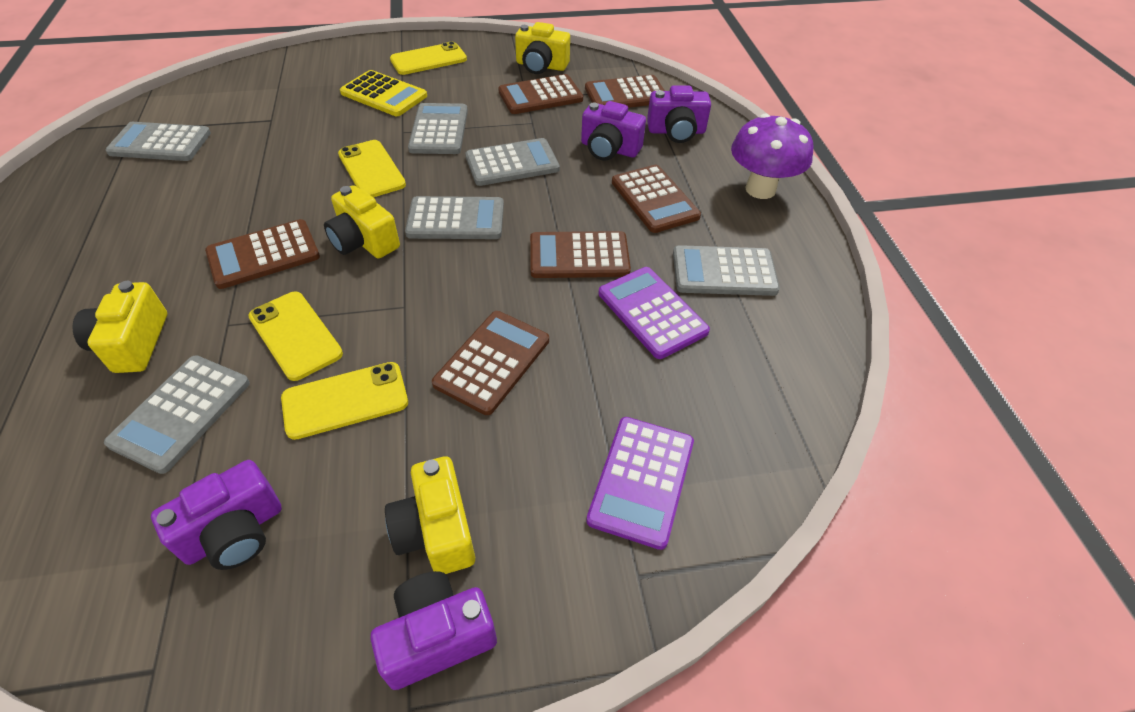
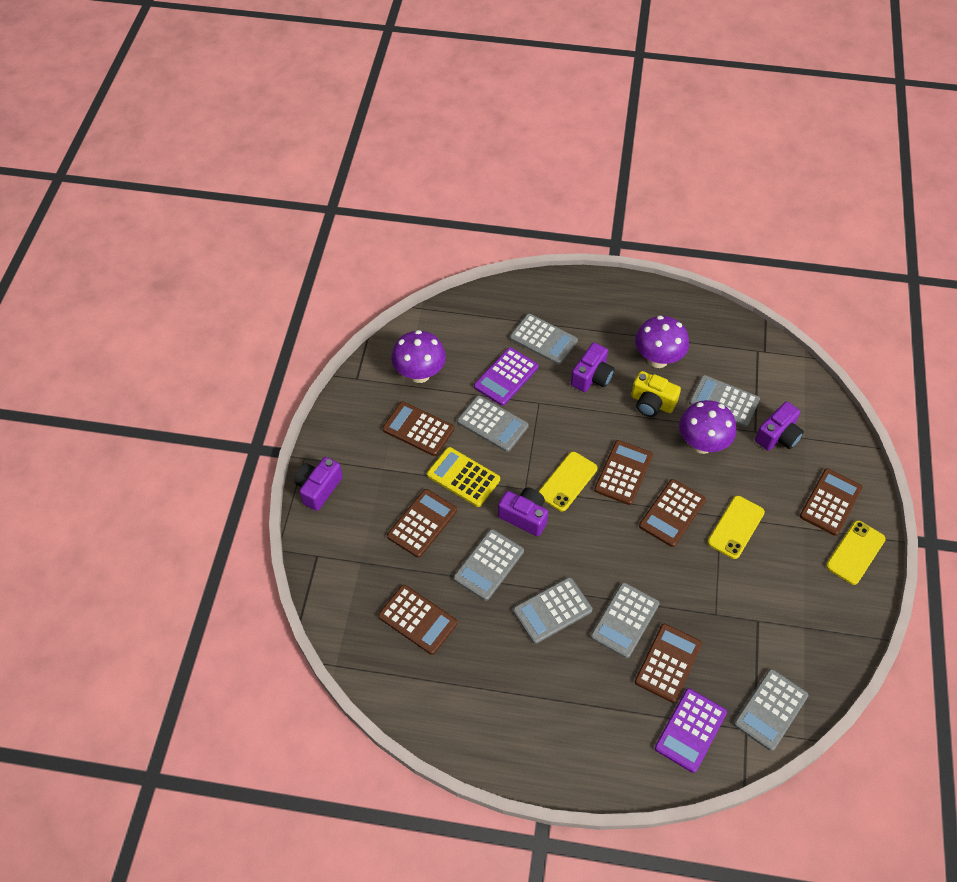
brown calculator: [205,219,320,289] [432,311,549,415] [498,74,583,114] [530,231,631,278] [585,75,665,108] [612,165,701,233] = 6 -> [378,585,457,655] [382,402,454,456] [387,489,457,558] [594,440,653,505] [635,624,702,703] [639,479,706,547] [800,468,863,536] = 7
grey calculator: [104,355,250,474] [106,122,211,161] [405,196,504,239] [408,103,468,154] [465,138,560,186] [673,245,780,296] = 6 -> [453,529,524,601] [457,395,529,452] [510,314,578,365] [513,577,592,644] [591,582,659,658] [689,375,760,427] [734,669,809,751] = 7
purple mushroom: [731,114,813,199] = 1 -> [391,330,446,383] [635,316,689,368] [679,400,736,454] = 3
yellow camera: [73,281,167,373] [324,185,400,259] [385,456,475,574] [515,22,570,74] = 4 -> [631,371,681,417] = 1
yellow phone: [248,292,343,381] [281,362,408,440] [338,140,406,197] [390,42,467,75] = 4 -> [538,452,597,511] [708,496,765,559] [826,520,886,585] = 3

